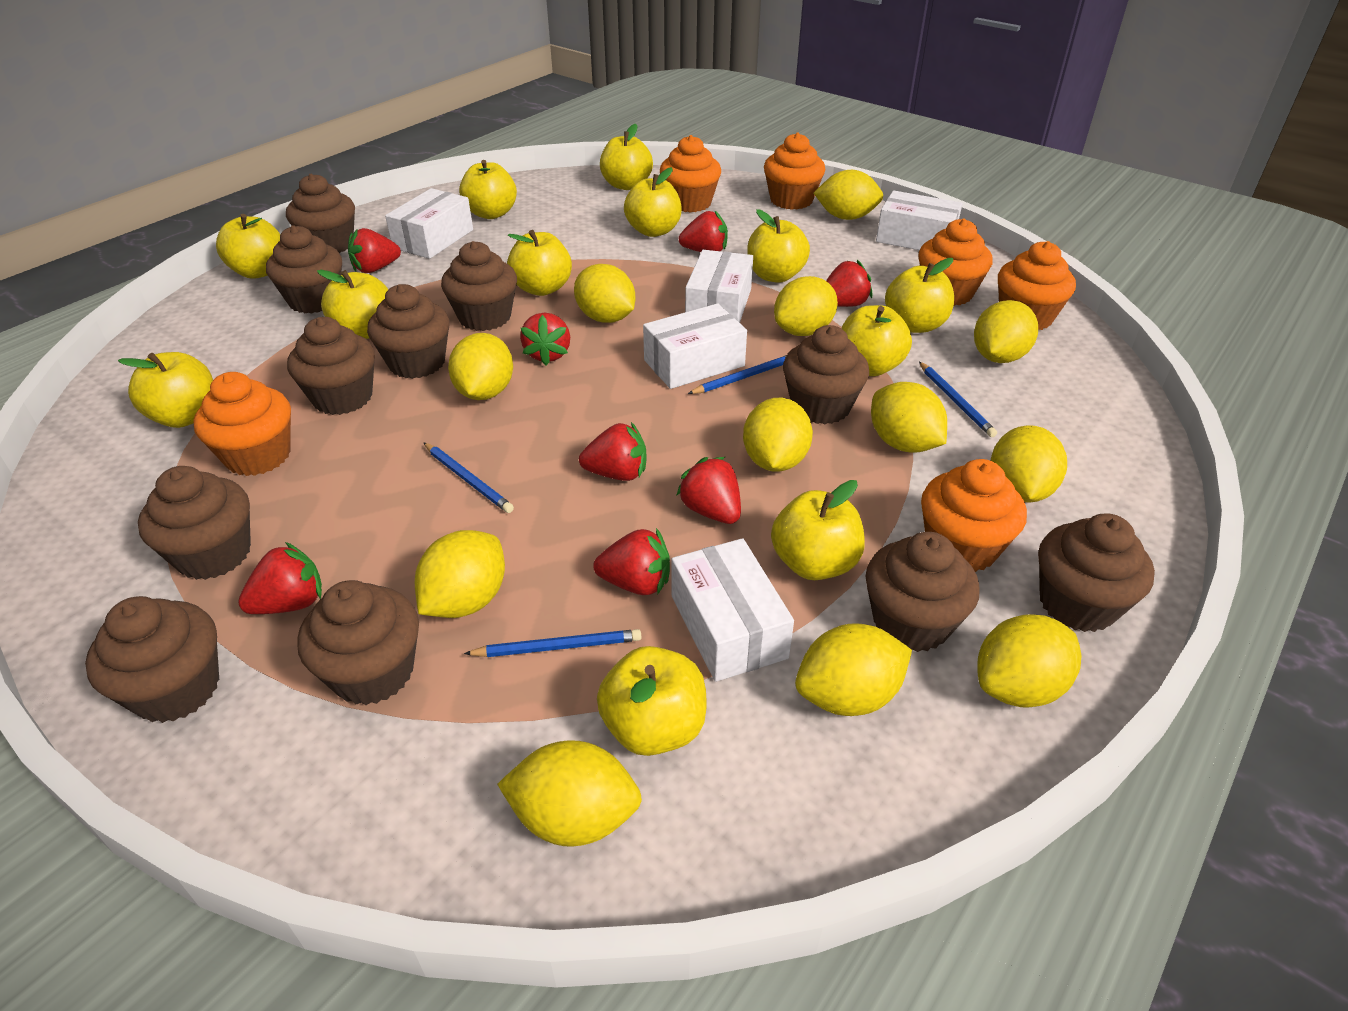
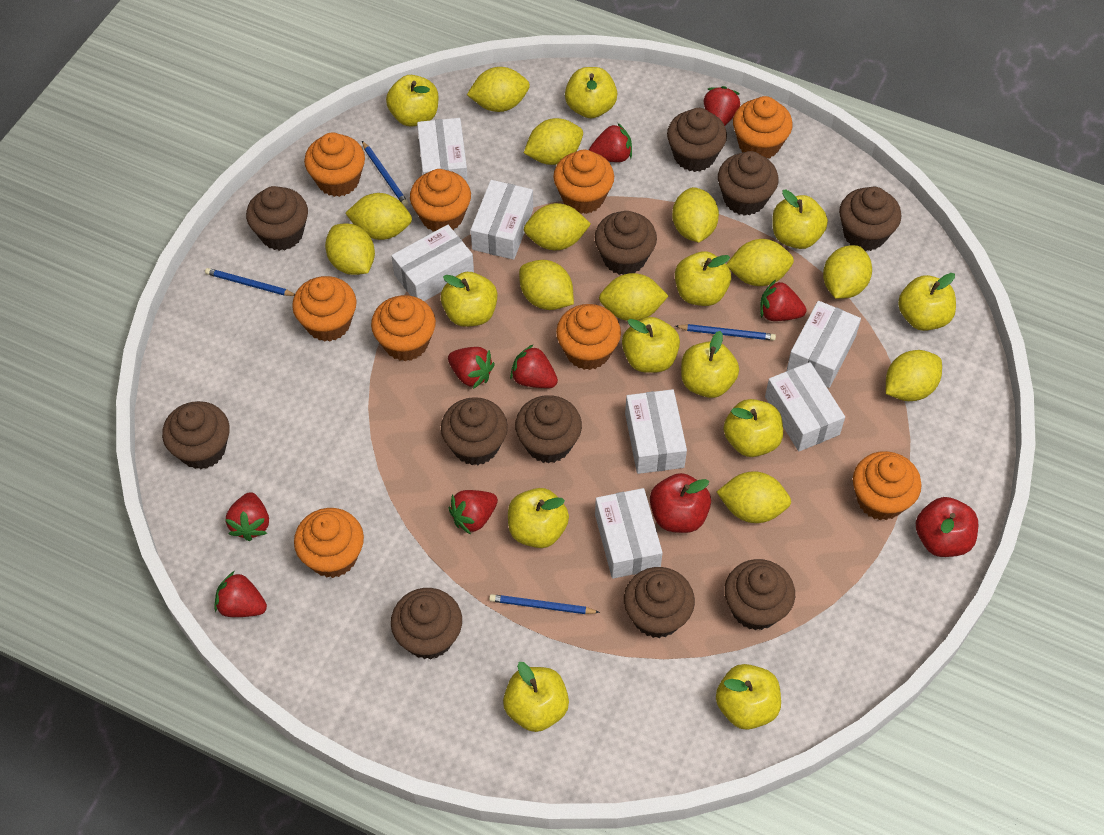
orange cupcake: [193,372,291,476] [660,135,721,213] [764,133,825,210] [919,219,993,306] [921,459,1027,572] [998,241,1076,330] = 6 -> [292,276,357,342] [294,508,364,578] [304,132,365,197] [371,295,436,361] [410,169,471,232] [553,150,614,214] [556,304,621,370] [733,96,792,158] [853,451,922,520] = 9
red apple: none = 0 -> [650,473,711,533] [916,497,978,557] = 2
white box: [385,188,473,259] [643,303,747,389] [672,538,794,682] [685,250,753,323] [876,191,962,250] = 5 -> [391,225,474,301] [417,118,468,184] [471,180,533,260] [595,488,663,579] [625,389,687,474] [765,362,845,451] [787,301,861,388] = 7

